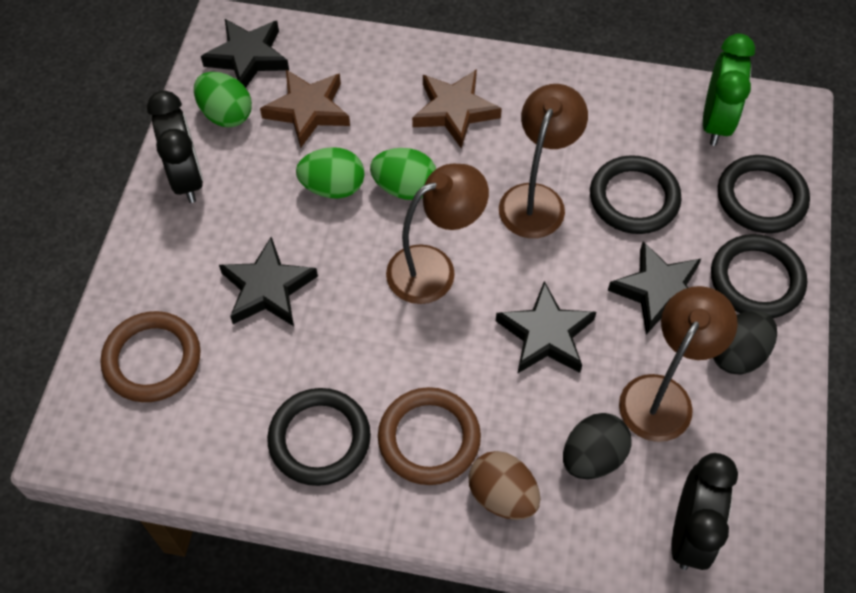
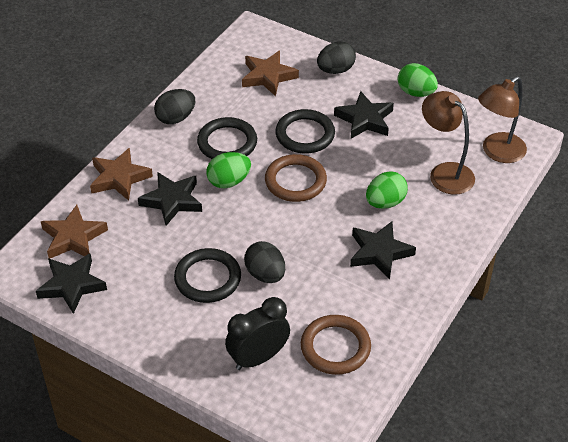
black clock: [147,90,203,203] [671,453,738,570] = 2 -> [225,297,290,370] = 1
black egg: [563,413,632,479] [713,311,777,375] = 2 -> [154,89,195,124] [244,241,285,283] [317,41,356,74] = 3
black ring: [267,388,371,486] [590,155,682,234] [711,234,807,318] [718,155,810,233] = 4 -> [174,248,241,303] [197,117,257,159] [275,109,335,154] = 3
brown egg: [469,451,540,520] = 1 -> none = 0
brown lamp: [386,164,489,304] [499,84,588,238] [619,286,738,442] = 3 -> [422,91,475,195] [478,76,527,163] = 2
brown star: [260,69,350,148] [412,69,502,148] = 2 -> [41,205,108,259] [90,148,153,201] [242,51,299,96] = 3
green clock: [703,34,755,146] = 1 -> none = 0

